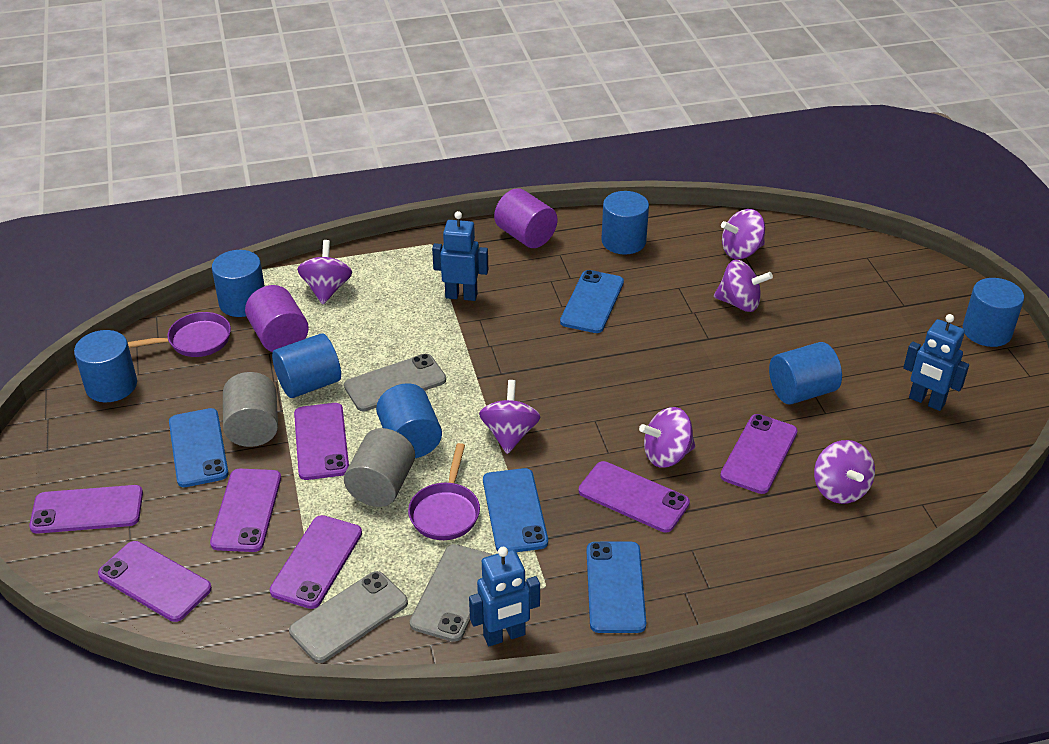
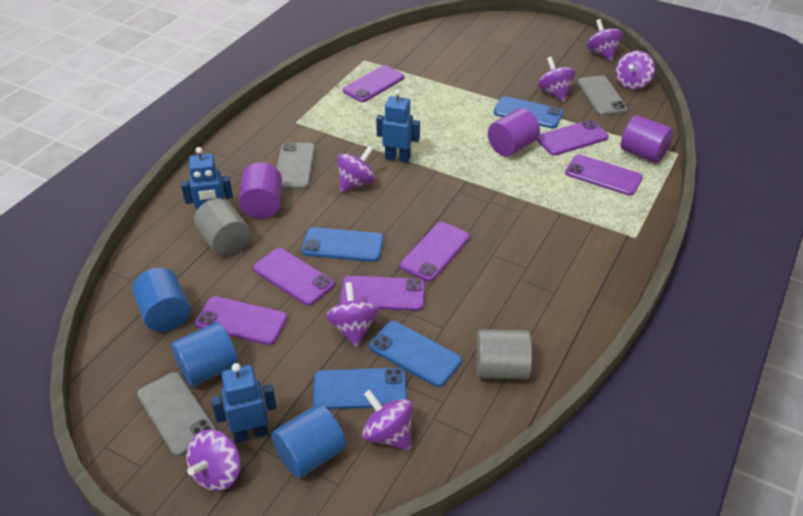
blue cylinder: [74,330,137,402] [212,250,265,317] [272,333,341,398] [376,383,442,458] [601,191,649,254] [769,342,842,405] [963,278,1024,347] = 7 -> [132,267,190,332] [171,322,238,387] [272,404,346,478] = 3
purple cylinder: [245,285,309,352] [494,188,557,248] = 2 -> [239,162,282,219] [488,108,540,157] [621,115,673,163] = 3
purple pan: [128,312,231,357] [408,443,480,540] = 2 -> none = 0
purple spinning top: [297,240,352,304] [479,380,540,454] [639,407,695,468] [714,260,773,312] [721,209,765,259] [814,440,875,504] = 6 -> [186,430,241,491] [326,282,379,347] [337,146,375,192] [362,390,413,451] [538,57,575,101] [587,19,623,61] [616,51,655,90] = 7

